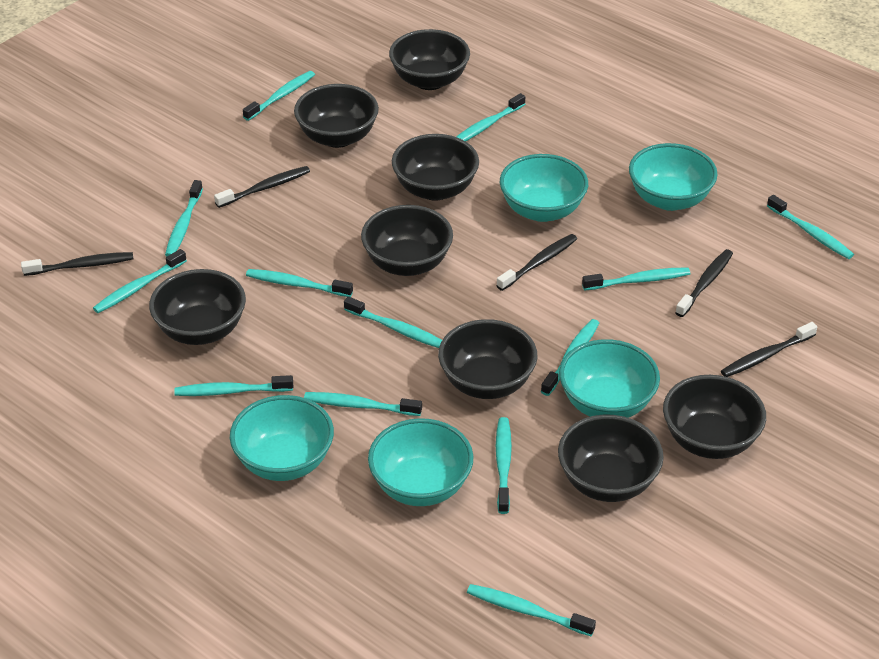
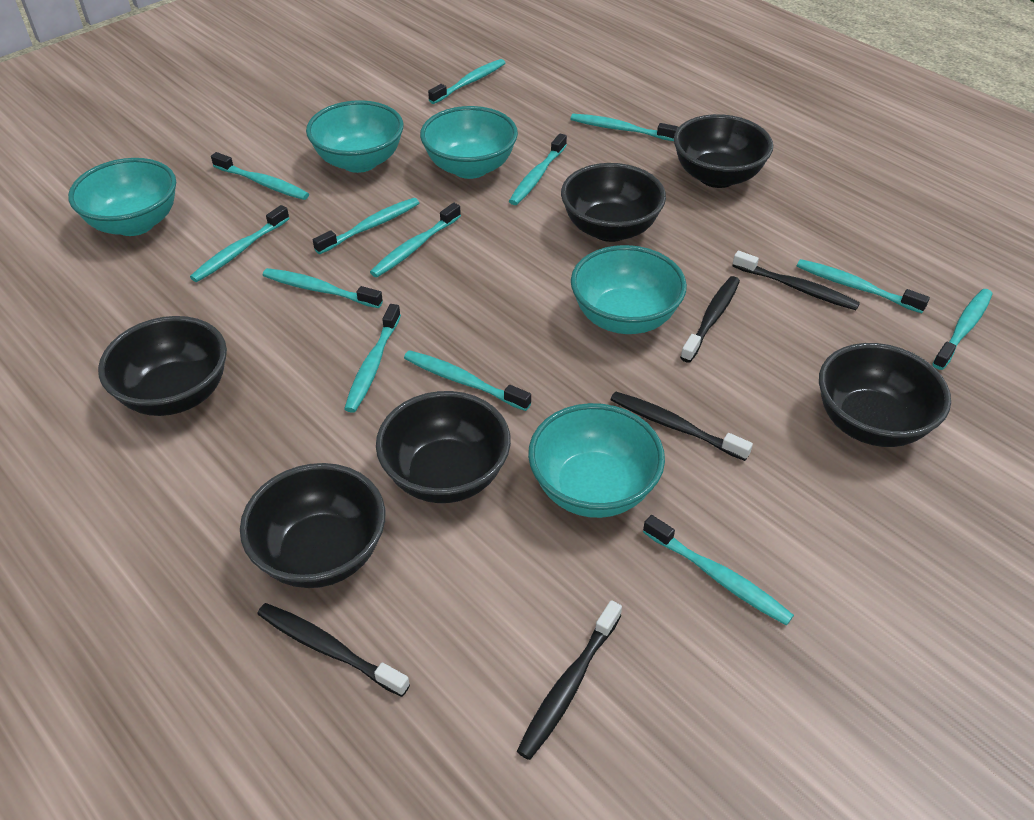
black bowl: [149,269,246,345] [294,84,379,148] [361,205,453,276] [389,29,470,90] [392,134,479,201] [438,319,537,399] [558,415,664,502] [663,375,766,459] = 8 -> [98,316,227,416] [240,463,385,588] [376,391,511,503] [561,163,666,242] [674,114,773,188] [819,343,951,447] = 6

